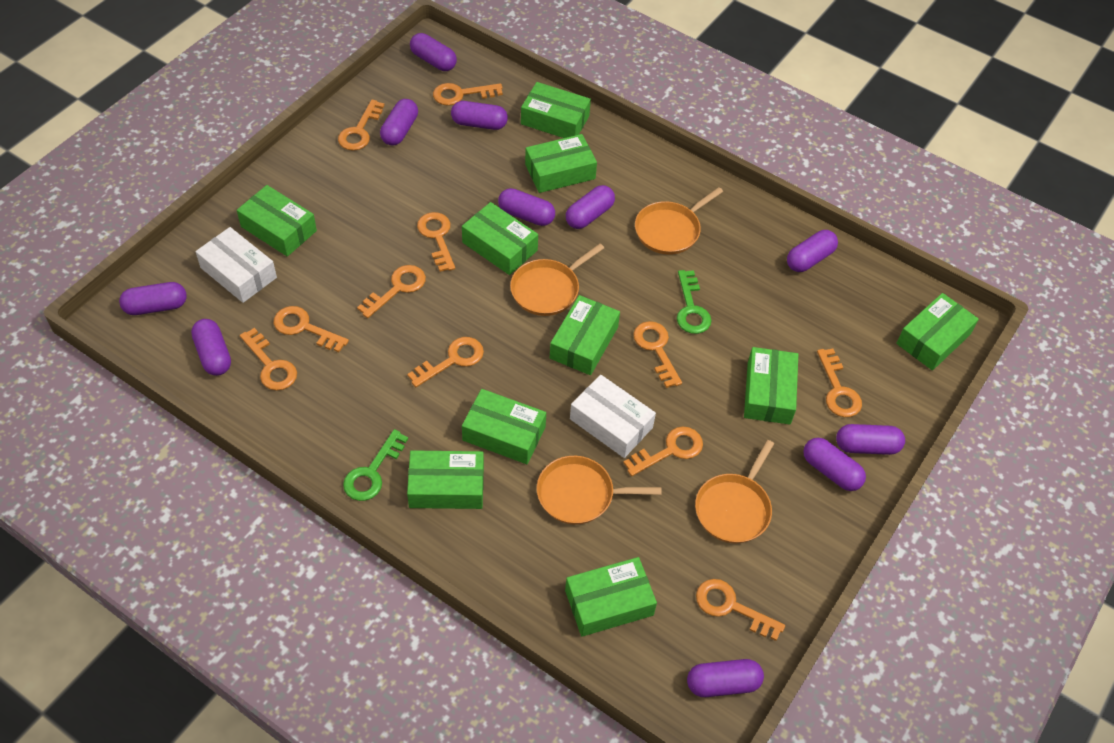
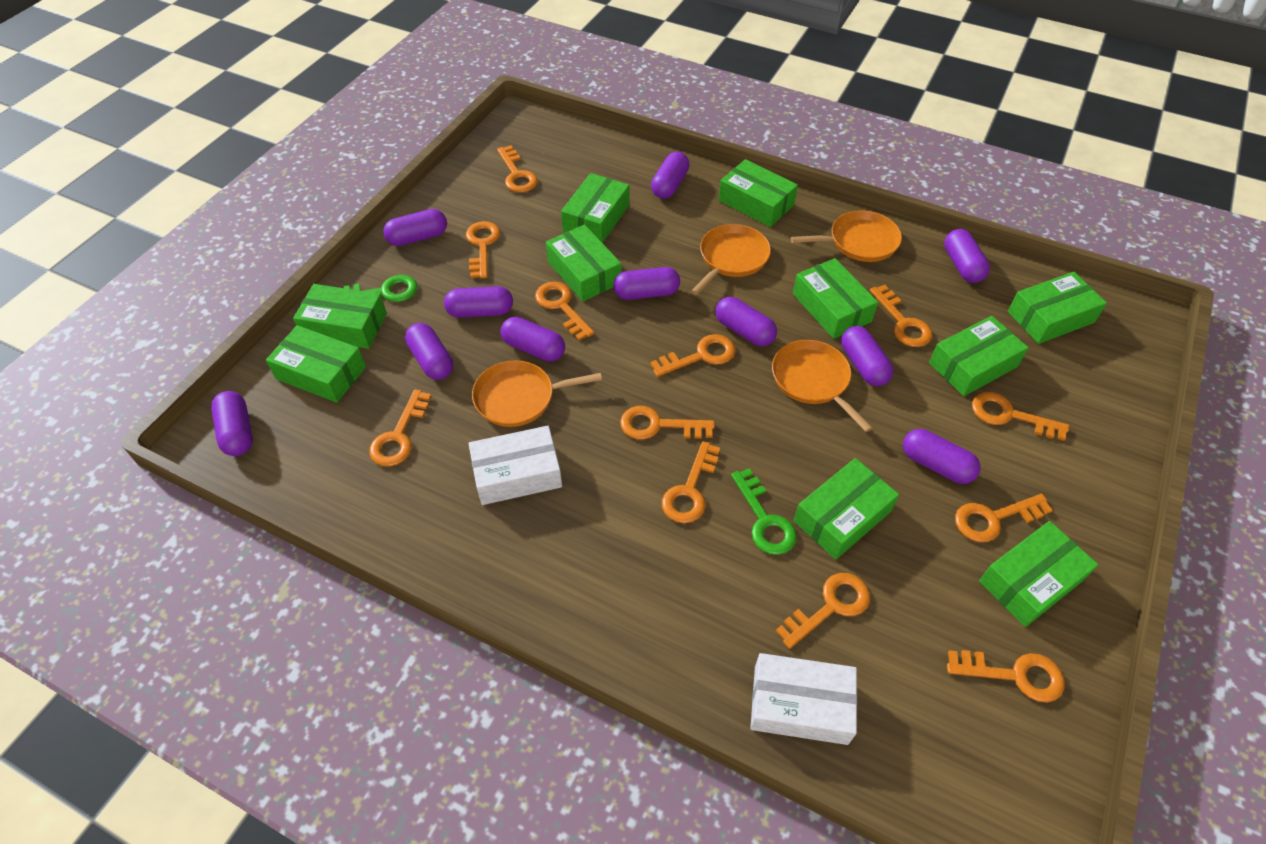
orange key: [240,328,297,390] [274,306,349,352] [338,99,385,151] [357,265,426,318] [407,337,484,387] [417,212,455,272] [433,83,503,106] [623,427,703,476] [633,321,682,388] [696,579,785,641] [817,349,862,417] = 11 -> [369,389,431,466] [466,221,500,278] [497,145,538,193] [535,282,594,340] [620,406,715,440] [650,334,735,377] [662,441,720,523] [776,573,870,649] [870,285,932,347] [947,650,1064,703] [955,494,1053,542] [972,392,1069,441] = 12

